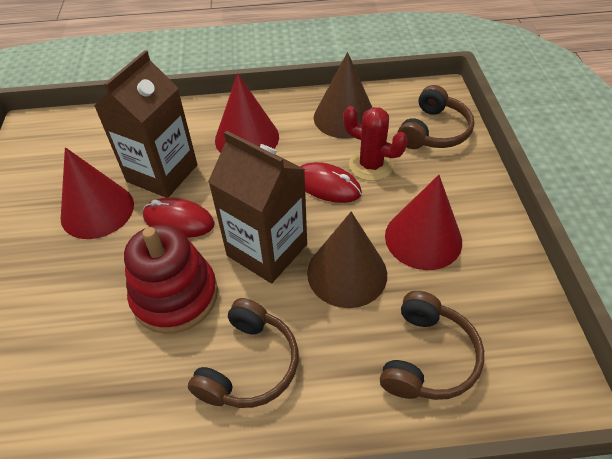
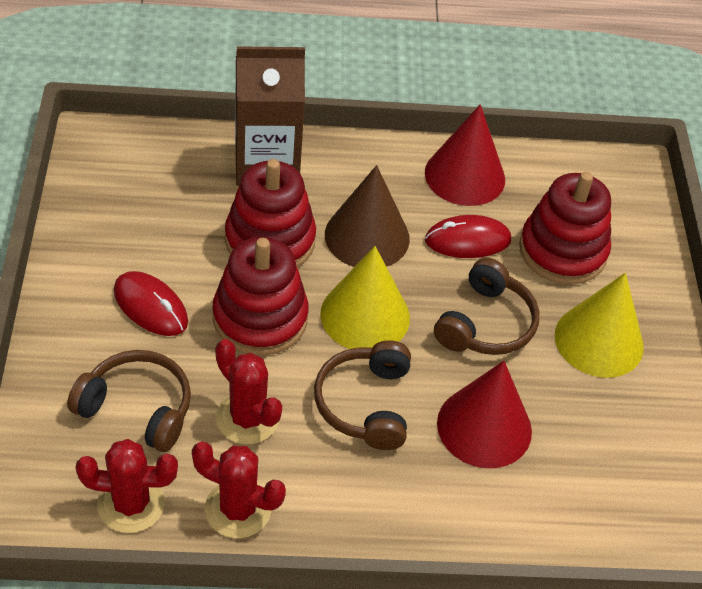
brown carton: [94,50,197,198] [208,131,307,283] = 2 -> [235,46,305,186] = 1
brown cone: [307,212,387,308] [314,52,372,139] = 2 -> [325,165,410,267] = 1
red cactus: [343,106,408,181] = 1 -> [76,439,178,533] [192,442,286,538] [215,339,282,444] = 3
red cone: [61,147,134,239] [215,73,279,153] [385,175,462,270] = 3 -> [425,104,505,206] [437,361,532,468] = 2
red stacking toy: [124,225,218,334] = 1 -> [213,237,309,356] [225,159,316,268] [519,172,611,284] = 3
yellow cone: none = 0 -> [320,246,410,349] [555,273,644,378] = 2

